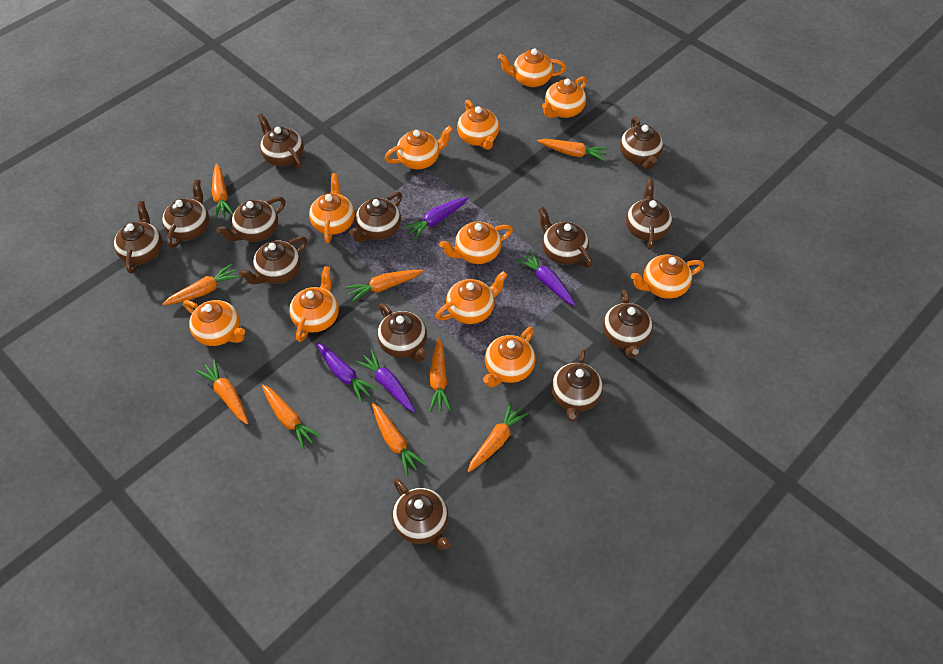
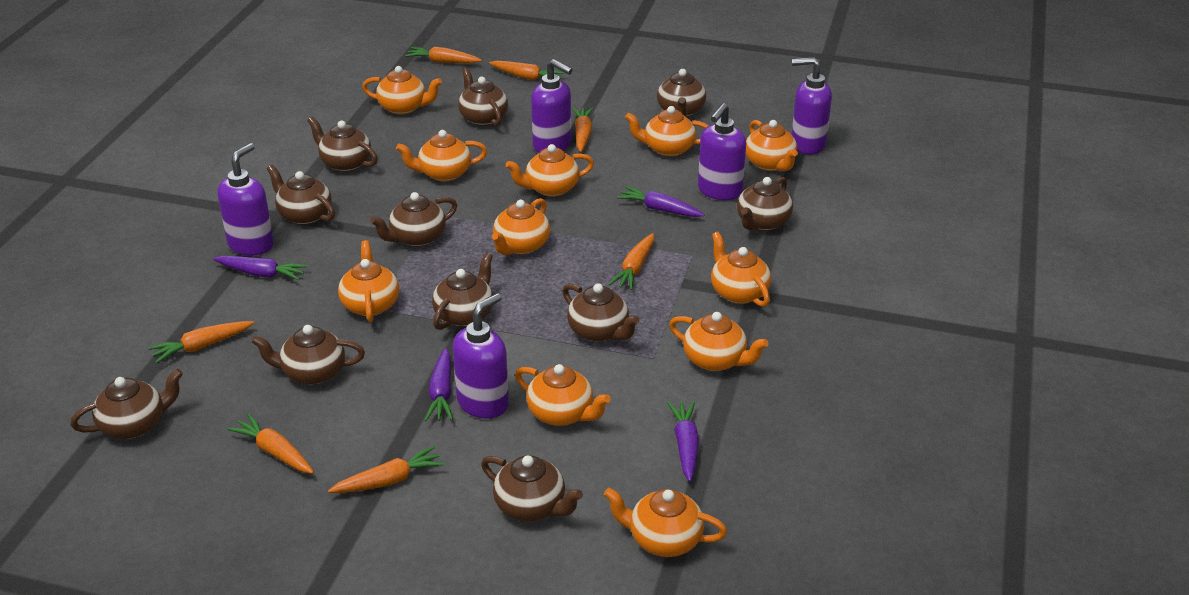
brown teapot: [114,201,163,274] [162,179,209,248] [216,197,286,242] [239,236,307,284] [258,113,304,168] [349,192,402,242] [377,303,427,362] [392,478,451,550] [538,207,593,268] [551,349,603,422] [603,290,653,358] [620,116,663,170] [626,179,672,250] = 13 -> [70,369,183,439] [252,325,365,385] [267,165,335,225] [307,117,378,172] [370,192,457,247] [432,253,493,330] [458,68,508,126] [481,455,583,521] [562,283,639,342] [657,69,706,117] [737,177,793,231] = 11
orange carrot: [162,264,240,305] [196,359,248,424] [212,163,233,219] [262,385,321,450] [345,270,423,302] [372,403,426,476] [430,338,451,412] [468,402,529,472] [537,139,608,161] = 9 -> [148,321,254,363] [227,414,314,474] [328,446,445,493] [405,47,482,63] [489,61,564,80] [572,107,593,152] [609,233,654,290] = 7
purple soap dispenser: none = 0 -> [218,143,274,256] [453,293,509,418] [531,59,573,153] [698,103,746,200] [792,57,832,154] = 5

